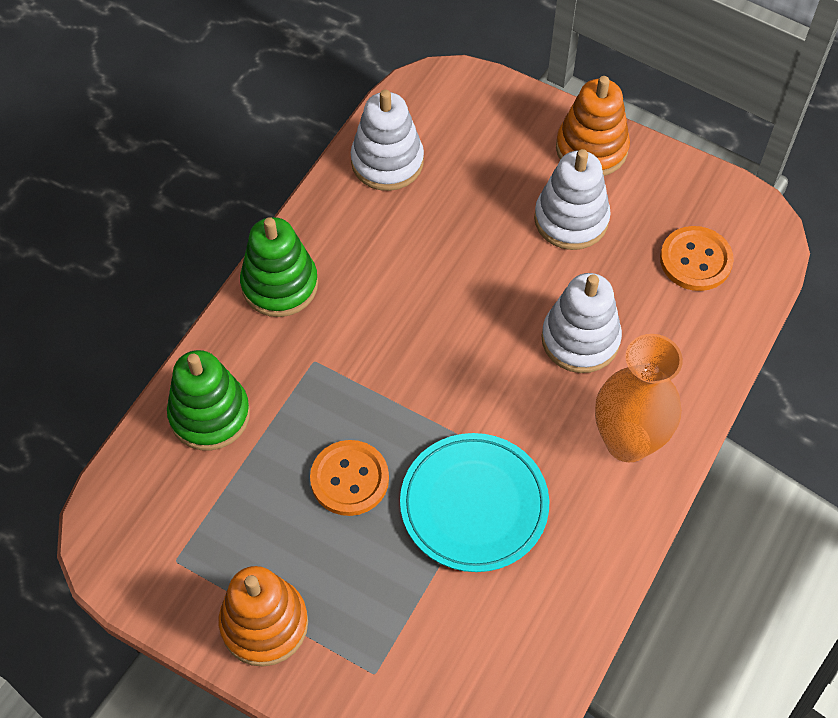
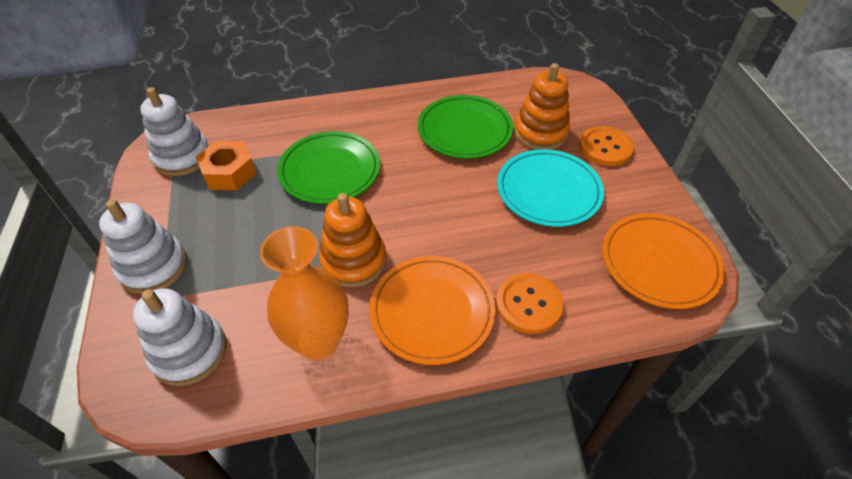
green plate: none = 0 -> [277,131,380,204] [418,95,513,159] = 2
green stacking toy: [167,350,250,451] [240,217,318,317] = 2 -> none = 0
orange nut: none = 0 -> [196,141,257,190] = 1
orange plate: none = 0 -> [369,256,495,365] [603,213,725,309] = 2

